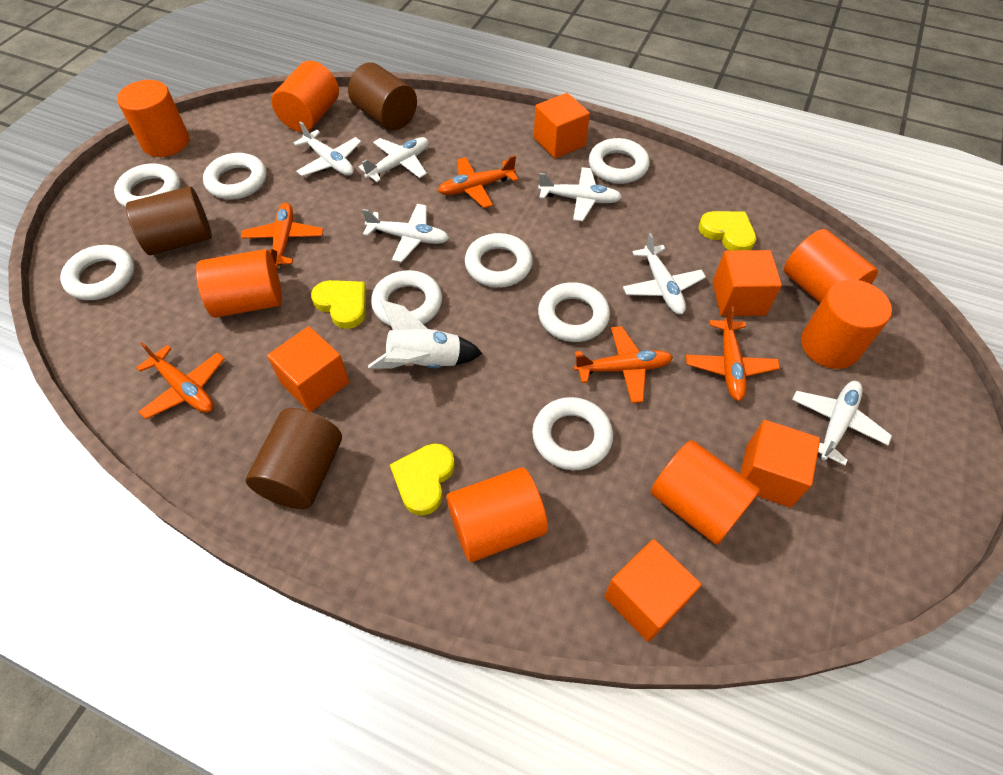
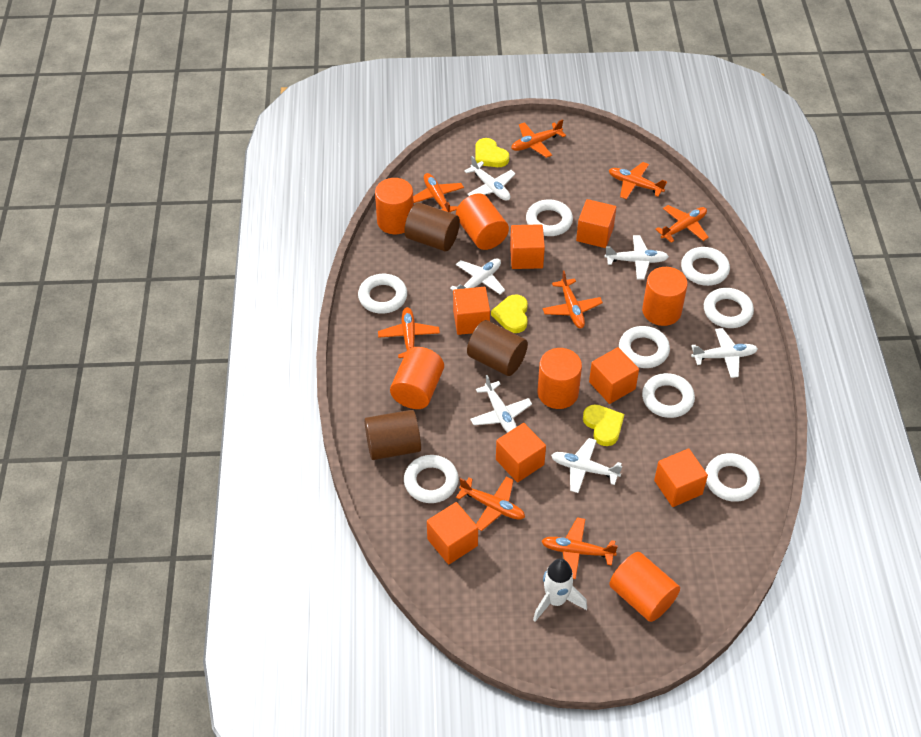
orange cube: [267,326,349,412] [534,93,590,159] [604,539,701,642] [713,250,782,316] [740,420,820,508] = 5 -> [427,502,478,564] [453,287,490,335] [496,423,546,482] [510,224,545,269] [576,199,616,248] [589,347,639,404] [654,448,708,507] = 7
orange cylinder: [117,80,189,157] [196,249,282,317] [271,61,339,132] [446,467,548,562] [650,440,760,545] [784,229,878,303] [801,280,892,369] = 7 -> [375,178,414,234] [390,347,444,409] [456,193,509,250] [537,348,582,409] [609,552,680,622] [642,267,688,326] = 6
orange plane: [136,342,225,419] [241,203,323,268] [438,156,518,208] [574,326,673,403] [686,306,780,401] = 5 -> [378,307,440,358] [413,173,464,213] [456,476,525,531] [511,119,566,158] [541,518,618,579] [543,271,603,329] [609,162,667,199] [655,205,709,243] = 8

